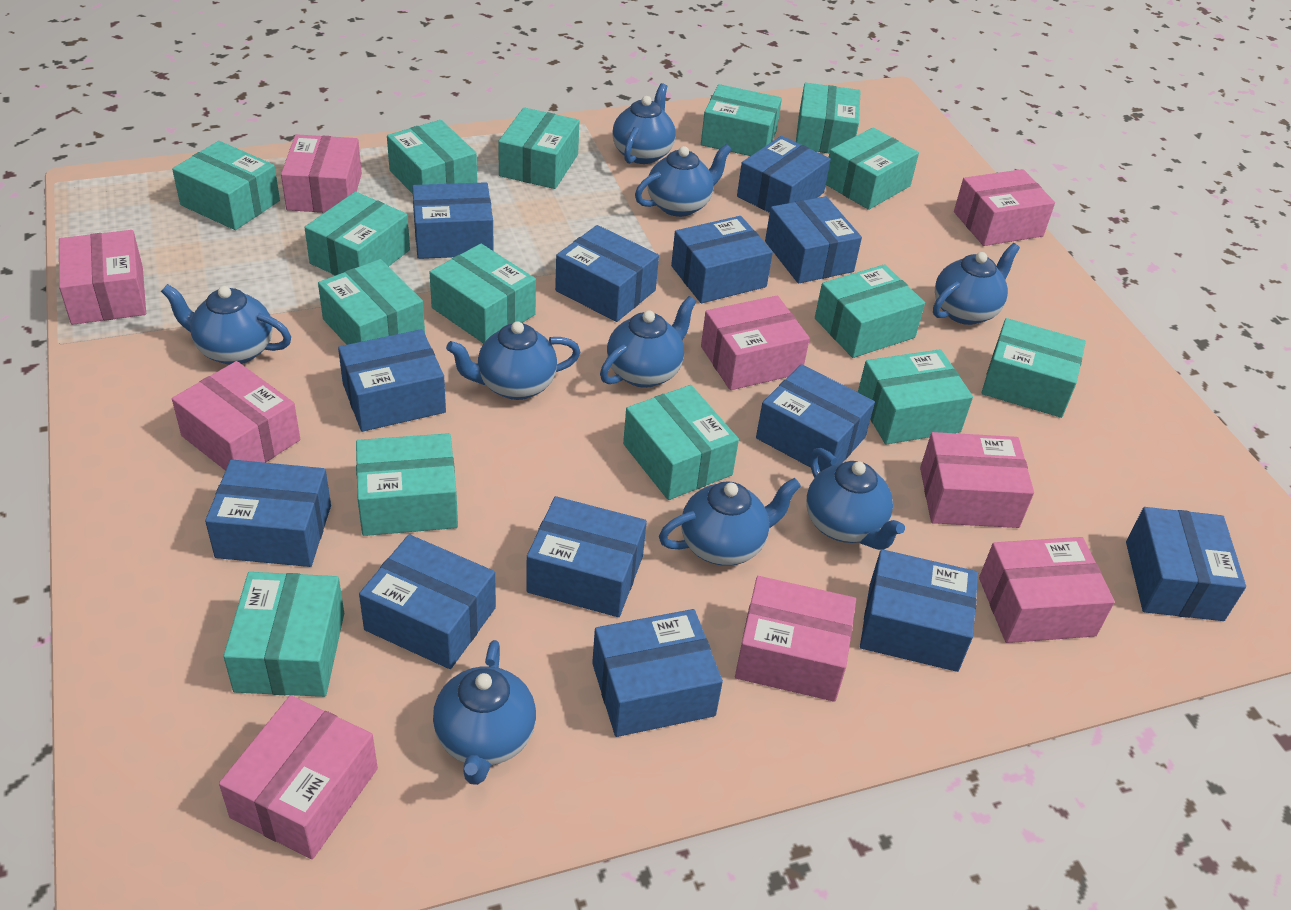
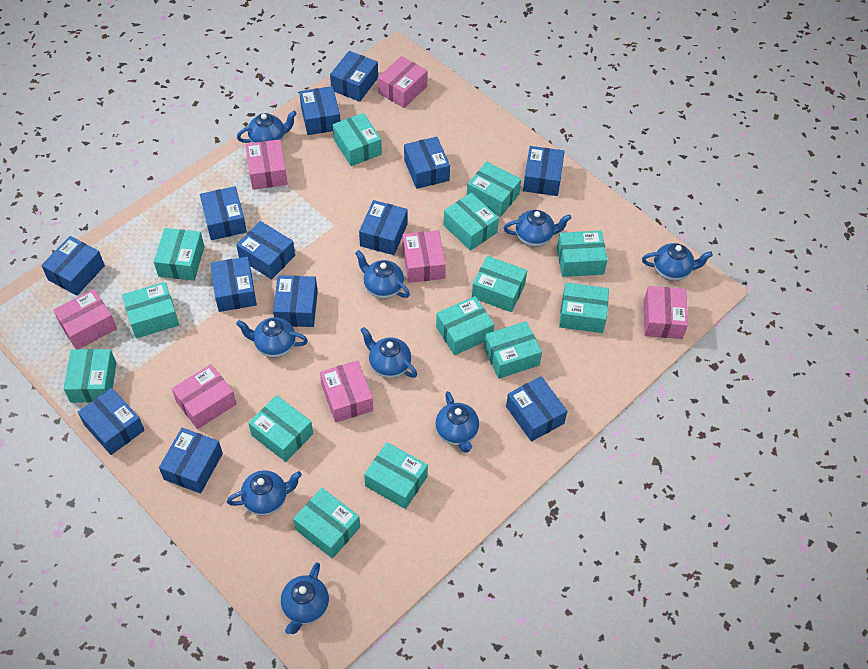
pink box: [59,230,146,325] [172,361,300,471] [219,695,378,859] [281,134,362,213] [701,296,810,390] [735,576,856,702] [920,432,1034,528] [954,169,1055,246] [979,537,1115,643] = 9 -> [53,289,117,349] [172,364,236,429] [245,139,288,190] [320,360,373,423] [378,56,428,108] [402,230,446,283] [644,286,688,339] = 7
turquoise box: [172,141,280,230] [223,572,344,697] [304,192,410,276] [318,259,425,345] [356,433,458,536] [387,120,477,194] [430,244,536,344] [498,107,579,189] [623,385,739,500] [701,84,782,156] [796,83,861,153] [815,264,925,358] [826,127,919,210] [858,349,973,444] [981,318,1086,418] = 15 -> [64,349,116,403] [122,282,179,338] [154,228,204,280] [248,395,313,462] [293,488,360,559] [333,113,382,166] [364,442,428,509] [436,296,494,355] [443,193,499,251] [467,162,521,217] [472,256,527,312] [484,321,542,379] [557,231,608,277] [559,282,609,333] = 14

